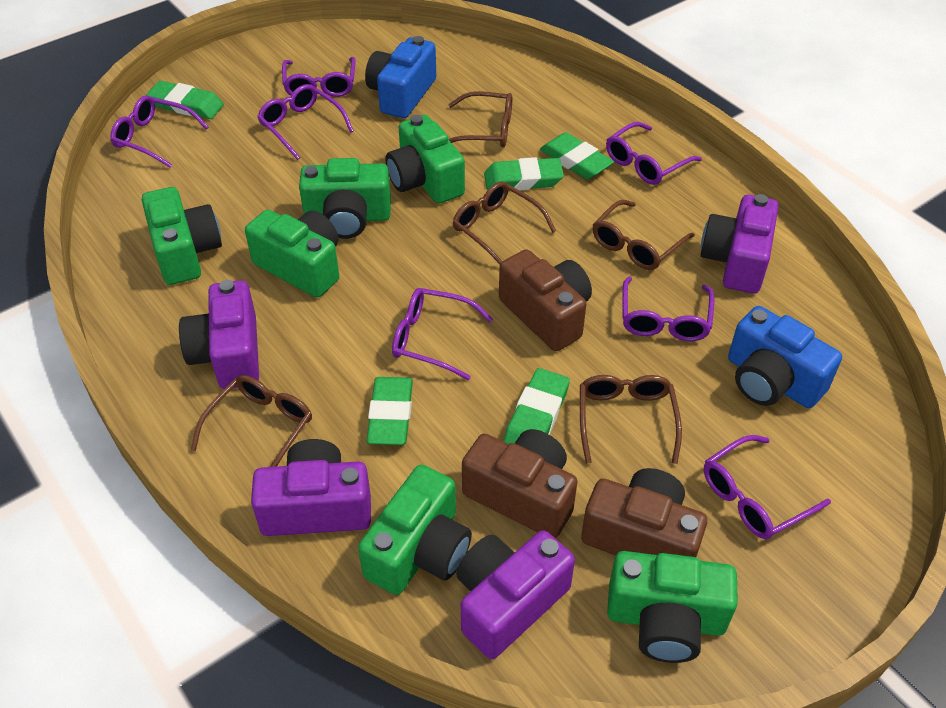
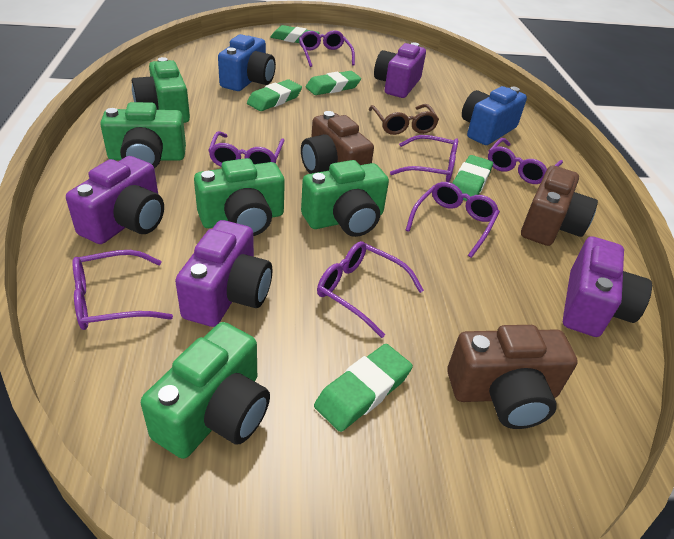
brown glasses: [191,375,312,467] [448,91,512,147] [453,181,556,265] [580,375,682,464] [593,200,695,270] = 5 -> [369,104,439,135] = 1
green camera: [142,187,222,285] [245,210,339,297] [299,158,391,239] [358,465,472,595] [385,115,465,204] [607,551,738,663] = 6 -> [100,102,186,168] [132,57,190,123] [141,322,270,459] [194,158,285,236] [301,160,389,237] = 5

